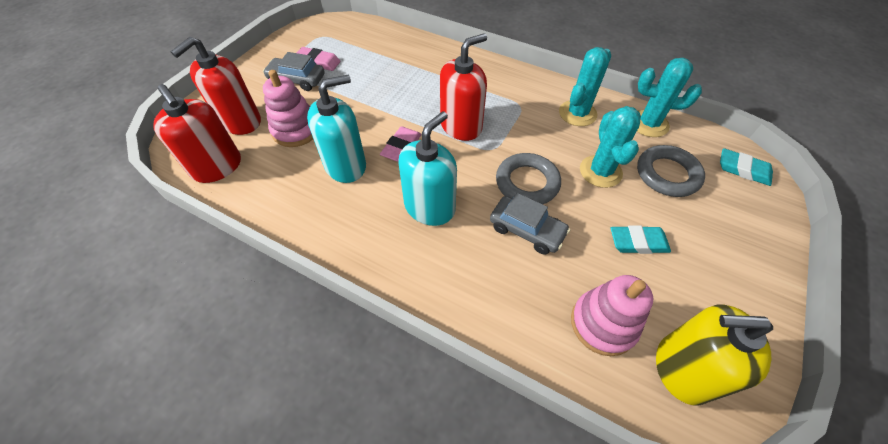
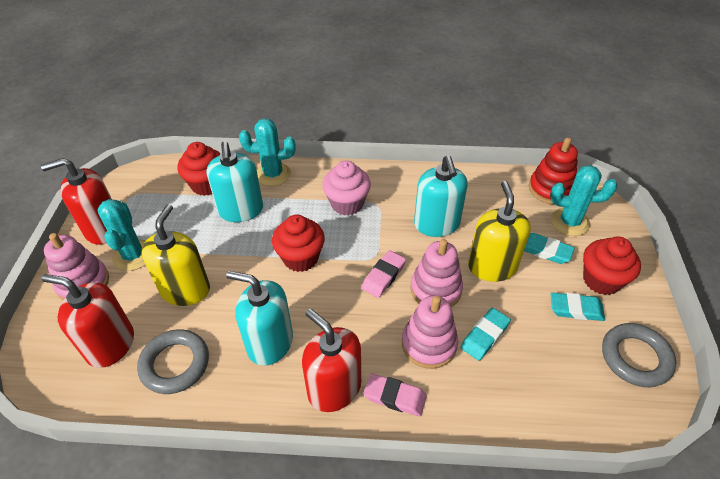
grey car: [263,52,325,91] [490,193,570,255] = 2 -> none = 0
pink cupcake: none = 0 -> [322,160,371,216] = 1
pink stacking toy: [263,70,313,147] [571,275,653,356] = 2 -> [44,233,109,300] [402,296,458,369] [410,239,463,307] = 3
red cupcake: none = 0 -> [177,142,221,196] [272,215,325,272] [583,236,641,295] = 3
red stacking toy: none = 0 -> [529,137,578,205] = 1
turquoise eraser: [611,225,671,254] [720,148,773,186] = 2 -> [460,308,511,361] [524,233,575,264] [550,292,605,321] = 3
turquoise soap dispenser: [307,75,366,183] [399,111,457,226] = 2 -> [207,141,263,222] [226,271,293,366] [414,155,468,237] = 3
yellow soap dispenser: [656,304,773,406] = 1 -> [141,204,210,306] [468,181,531,282] = 2

